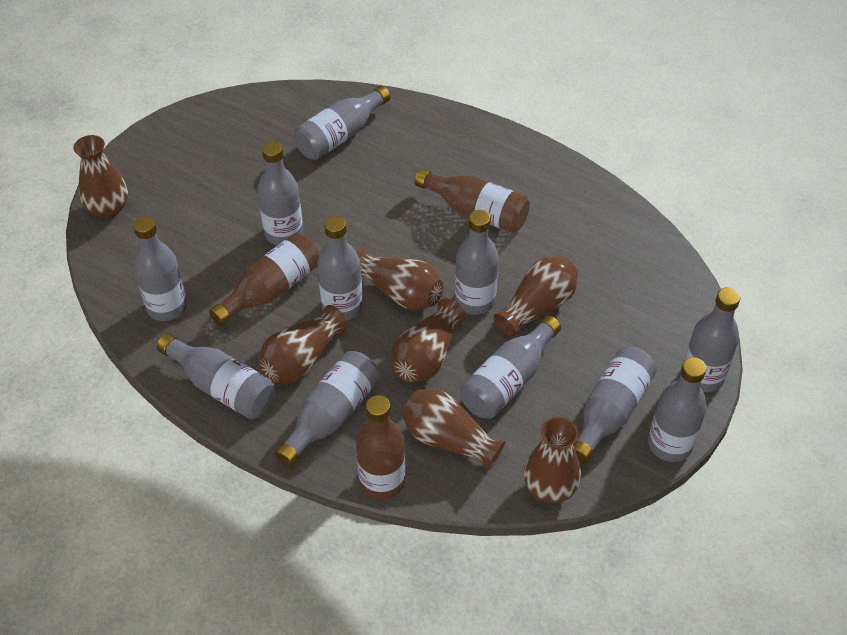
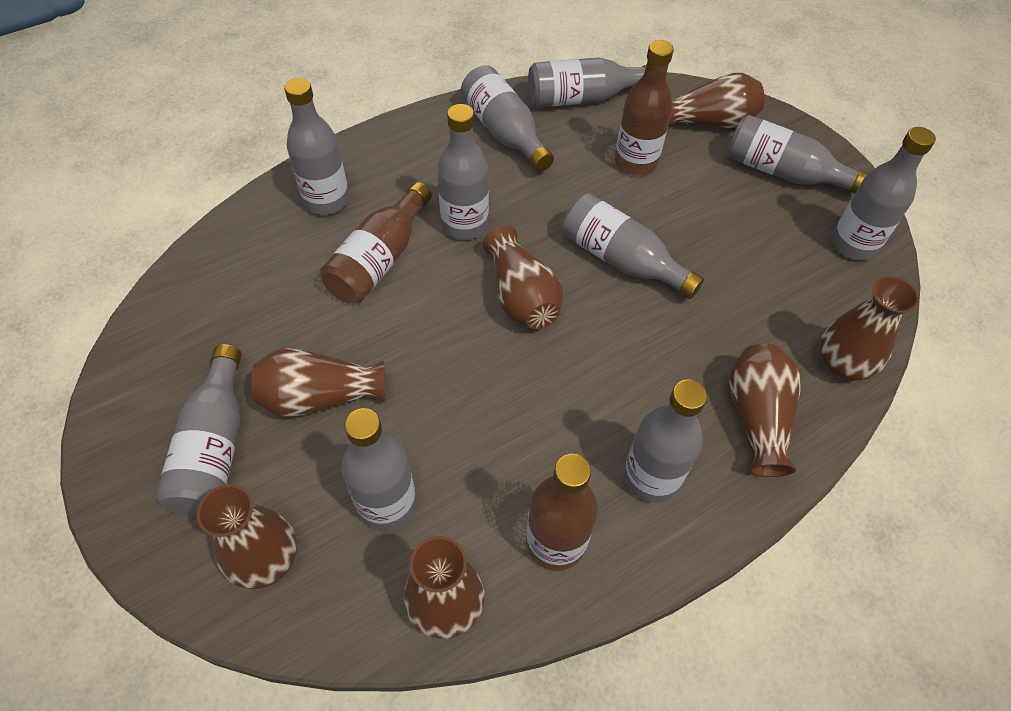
grey bottle: [133,216,187,321] [157,333,275,419] [257,141,303,245] [274,351,380,467] [294,86,390,160] [317,216,363,320] [455,210,499,315] [460,316,561,419] [573,347,657,464] [648,357,707,462] [684,287,740,392] = 11 -> [156,344,241,516] [284,78,349,215] [342,408,416,530] [437,104,489,240] [461,65,554,172] [528,57,646,107] [562,193,704,299] [623,379,707,503] [727,115,869,194] [831,127,936,261] = 10

